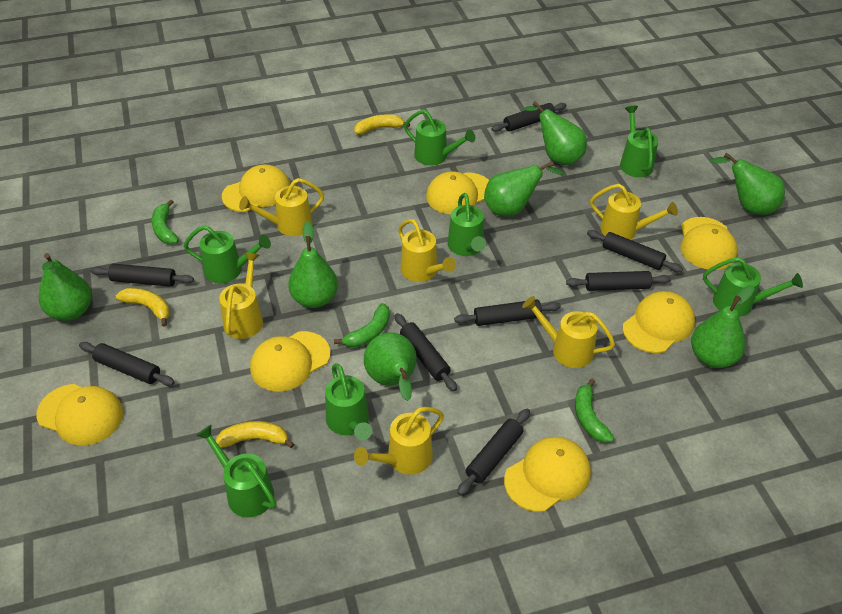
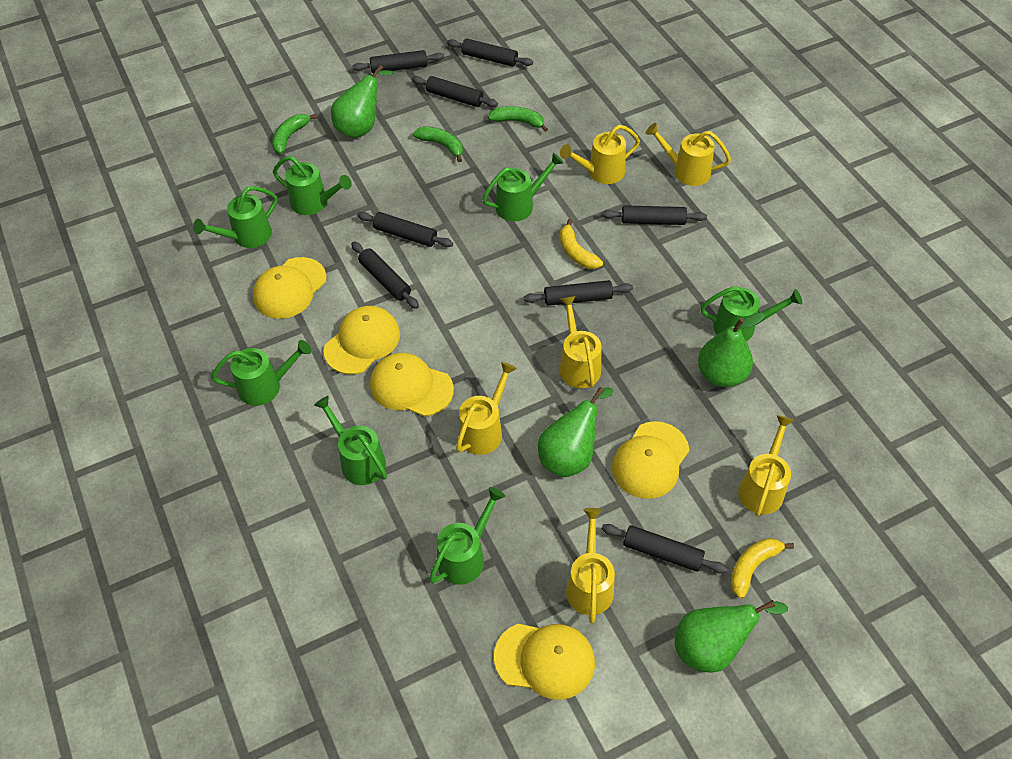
green pear: [39,253,92,321] [288,221,338,308] [364,332,417,401] [484,161,565,216] [524,101,587,165] [691,285,755,368] [710,153,785,215] = 7 -> [331,65,394,138] [538,387,614,477] [675,600,788,673] [698,313,765,387] = 4
yellow banana: [116,288,170,327] [216,421,294,448] [354,114,410,135] = 3 -> [560,219,603,269] [730,538,794,599] = 2
yellow cap: [37,384,123,445] [222,164,290,212] [250,331,331,391] [426,171,489,214] [504,437,591,512] [623,291,695,353] [681,217,738,270] = 7 -> [253,257,327,319] [324,306,400,374] [370,353,454,416] [494,624,595,700] [612,421,689,499] = 5

